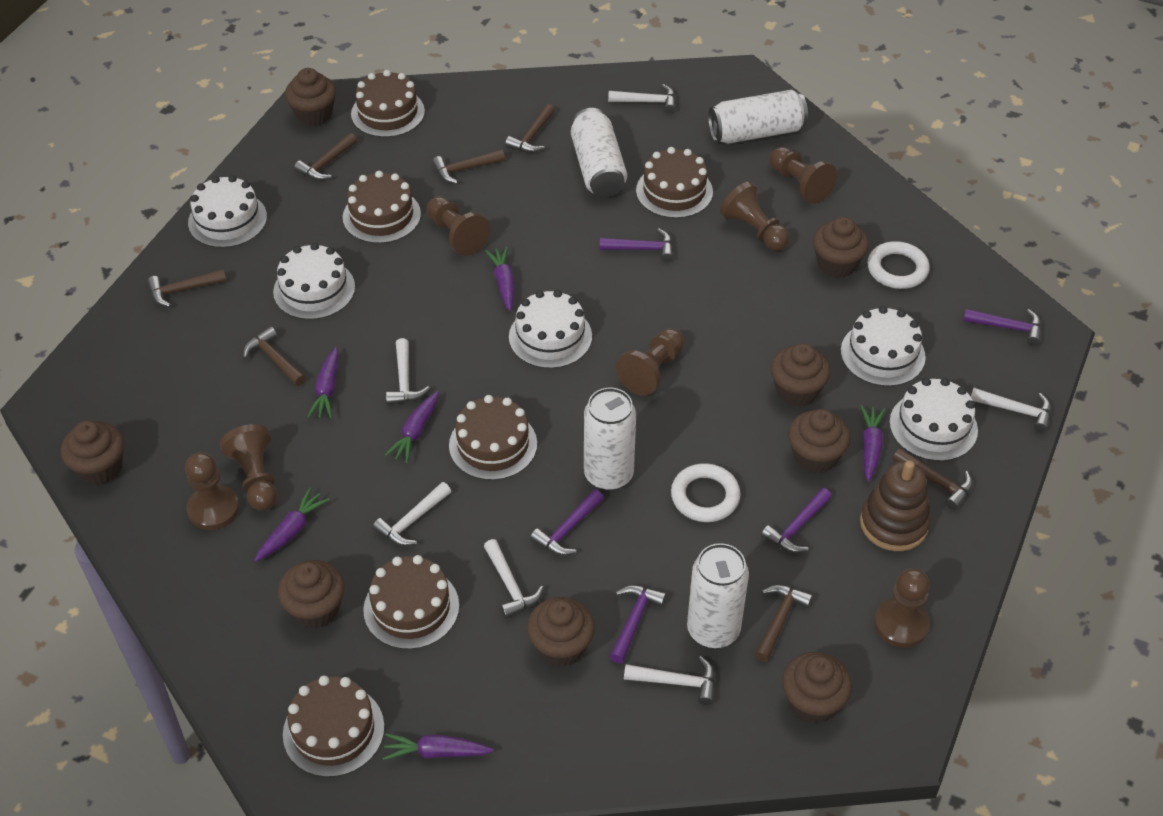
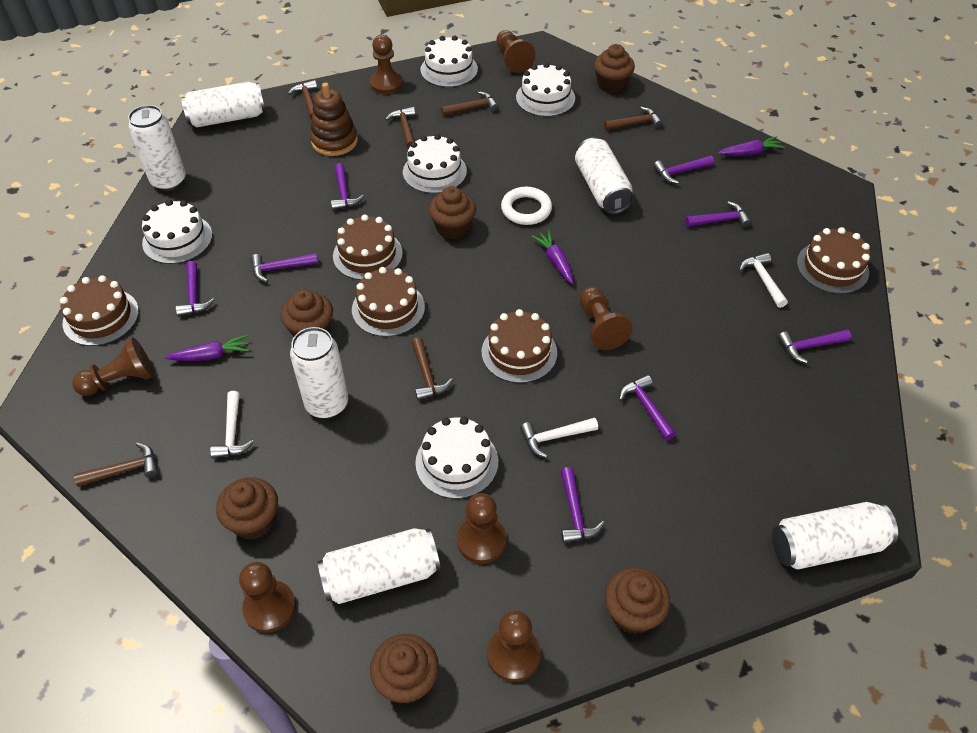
brown cake: [283,676,384,777] [343,171,421,244] [351,70,425,137] [363,555,459,649] [449,395,537,480] [636,147,713,218] = 6 -> [60,275,139,346] [333,214,403,280] [352,267,425,337] [482,309,557,383] [797,227,870,294] = 5
brown cupcake: [61,420,124,485] [278,560,345,628] [285,68,336,126] [527,597,595,667] [771,343,831,407] [782,652,852,724] [788,409,850,473] [813,217,869,278] = 8 -> [216,477,278,540] [281,290,333,337] [370,634,439,704] [429,186,476,239] [594,44,635,93] [604,567,670,634] = 6
brown hammer: [147,269,226,307] [243,327,306,386] [294,133,357,180] [432,149,505,184] [505,104,555,153] [754,585,813,662] [893,448,973,510] = 7 -> [74,443,158,487] [288,80,317,120] [385,107,416,149] [411,337,453,401] [441,91,499,116] [604,107,663,131] = 6
purple carrot: [254,488,330,562] [307,347,339,419] [383,734,493,760] [385,391,439,463] [485,247,515,311] [860,405,885,482] = 6 -> [165,335,249,361] [532,230,573,284] [718,136,785,156] = 3
purple hammer: [530,489,604,556] [600,229,673,262] [609,585,666,663] [761,488,832,553] [963,309,1041,346] = 5 -> [176,261,214,317] [251,253,318,282] [331,163,364,210] [561,467,604,543] [619,375,676,440] [653,156,714,184] [685,201,751,228] [778,329,852,363] = 8
white can: [571,108,627,197] [584,388,636,491] [687,543,749,649] [708,90,808,144] = 4 -> [128,105,186,191] [181,82,266,127] [290,327,348,419] [318,528,441,604] [575,138,634,214] [772,502,898,569] = 6
white hammer: [373,482,451,546] [386,338,430,405] [484,539,544,618] [608,84,675,113] [624,656,715,705] [971,388,1051,432] = 6 -> [210,391,254,459] [520,418,598,458] [739,253,788,308] = 3
white ring: [671,463,740,522] [867,241,930,289] = 2 -> [501,187,552,225] = 1

